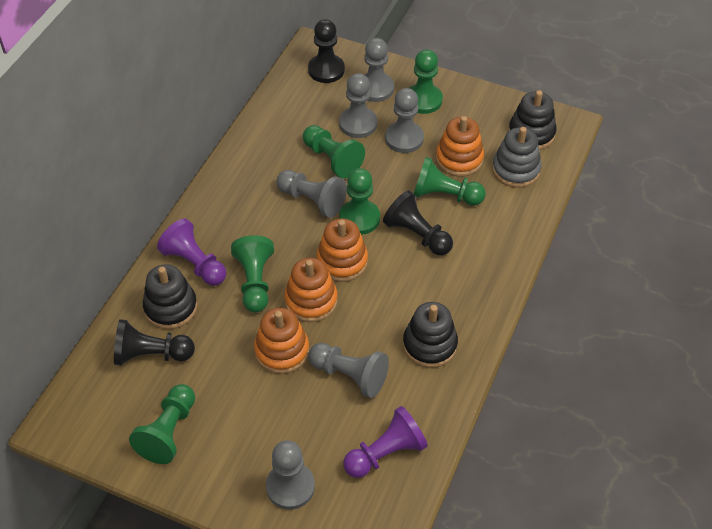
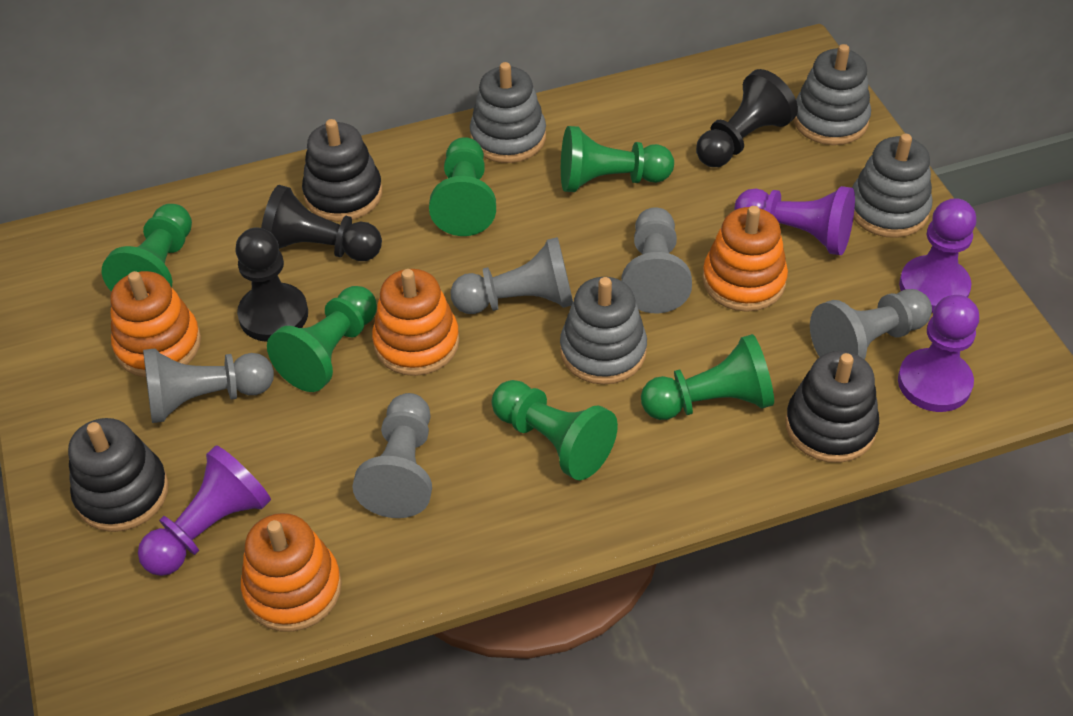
grey pawn: [266,440,315,510] [276,170,347,218] [308,343,389,398] [339,73,377,138] [364,38,394,102] [385,88,424,153] = 6 -> [143,349,274,423] [352,393,432,518] [450,237,573,314] [621,208,692,313] [810,289,932,360] = 5
grey stacking toy: [492,127,542,188] = 1 -> [470,62,546,163] [560,277,647,385] [793,44,871,145] [852,134,933,238] = 4
purple pawn: [157,218,226,286] [343,406,428,478] = 2 -> [138,445,271,576] [734,186,855,255] [898,295,979,412] [899,198,976,313] = 4

